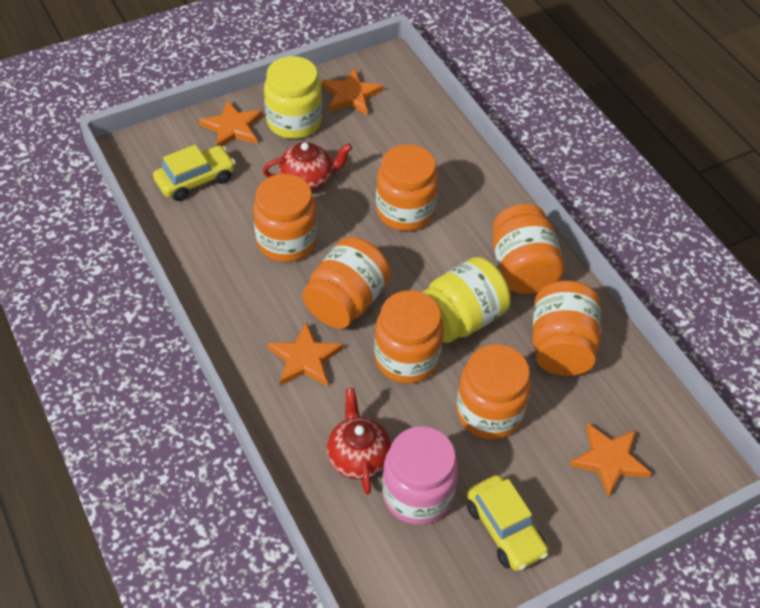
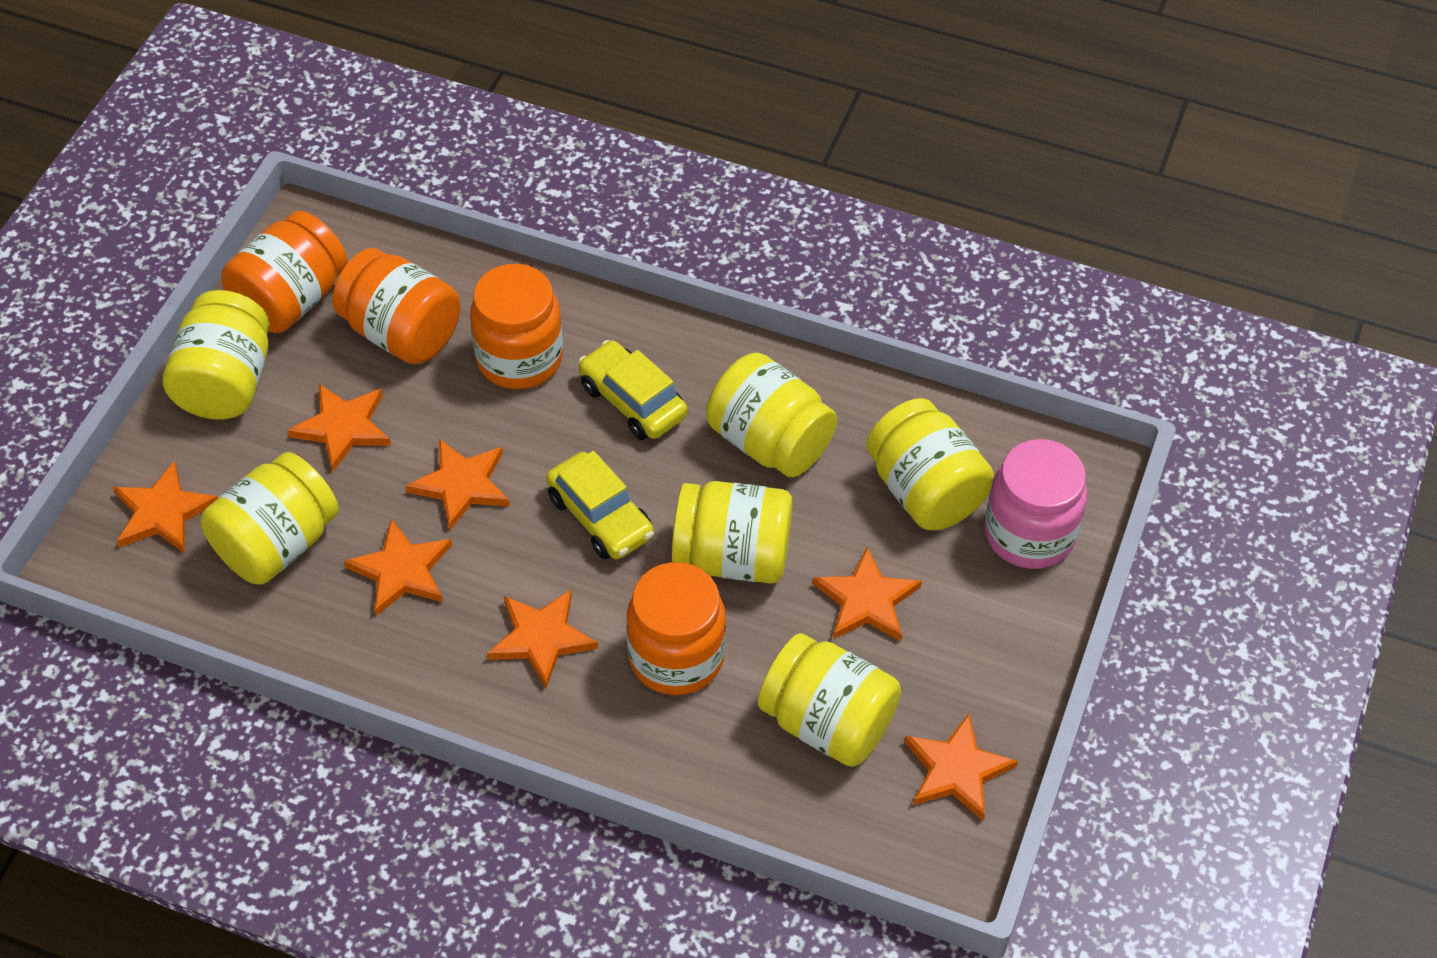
orange jar: [253,174,317,262] [303,237,391,329] [374,290,444,383] [376,144,438,231] [456,344,531,439] [493,204,565,294] [533,281,601,376] = 7 -> [221,211,347,333] [332,248,460,365] [470,264,563,389] [626,562,726,695] = 4
orange star: [199,100,263,147] [268,322,343,386] [321,68,383,115] [569,423,652,498] = 4 -> [113,461,218,553] [287,384,391,471] [344,519,452,616] [405,439,510,530] [487,590,598,688] [813,547,922,641] [904,713,1018,821] = 7
red teapot: [263,142,352,191] [327,388,391,494] = 2 -> none = 0
yellow jar: [264,56,322,139] [422,257,511,343] = 2 -> [163,290,270,420] [201,452,339,585] [672,481,793,584] [706,353,837,477] [758,633,901,767] [866,398,994,530] = 6

